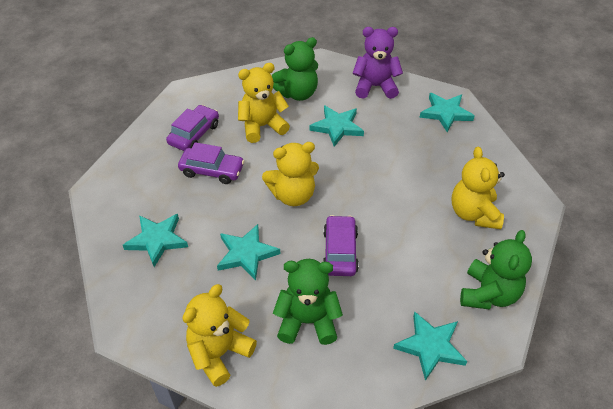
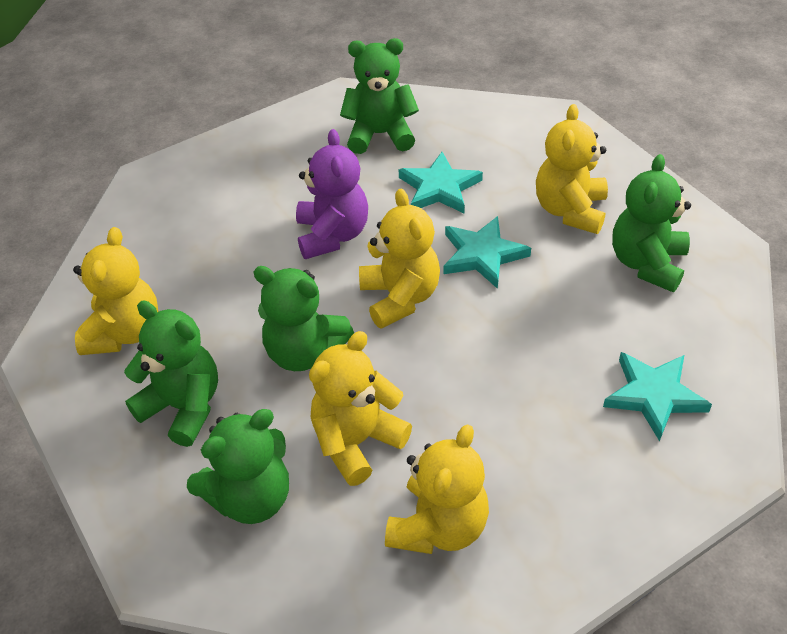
green teddy bear: [272,37,318,101] [273,259,343,345] [460,230,532,309] = 3 -> [124,300,218,447] [187,409,289,524] [254,266,354,371] [340,38,419,154] [612,154,691,292] = 5
purple car: [166,105,219,151] [178,142,244,184] [323,215,359,276] = 3 -> none = 0
turquoise star: [123,214,188,267] [217,224,280,281] [310,105,364,147] [393,311,467,381] [419,93,474,132] = 5 -> [399,152,483,213] [443,216,531,289] [603,352,712,441] = 3
yellow teddy bear: [182,284,257,387] [238,63,290,143] [262,142,319,206] [451,147,505,229] = 4 -> [73,227,158,355] [309,331,412,486] [359,189,440,329] [385,425,489,554] [536,104,608,234] = 5

